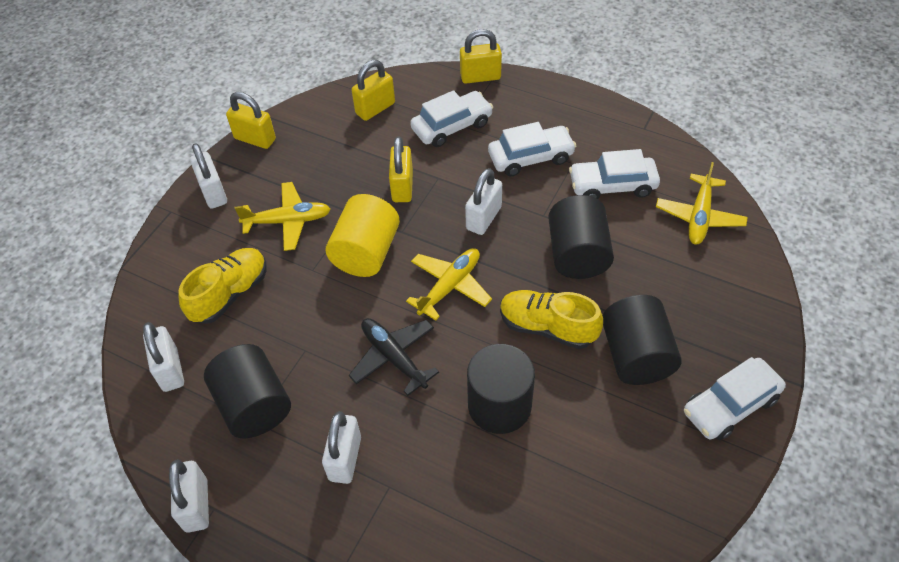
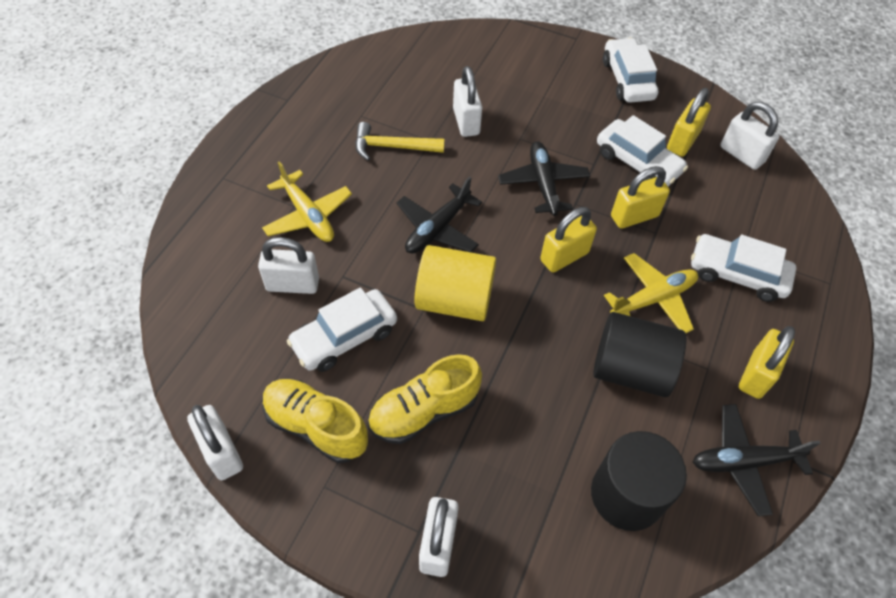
black cylinder: [204,344,291,438] [467,344,535,434] [548,195,614,279] [603,295,682,385] = 4 -> [591,431,687,531] [593,312,686,397] = 2
black plane: [349,318,439,396] = 1 -> [397,177,482,254] [498,141,590,216] [693,404,821,516] = 3
yellow hammer: none = 0 -> [355,122,445,161] = 1
yellow plane: [235,182,330,251] [406,248,492,321] [656,162,748,245] = 3 -> [262,161,352,242] [604,253,698,333] = 2

